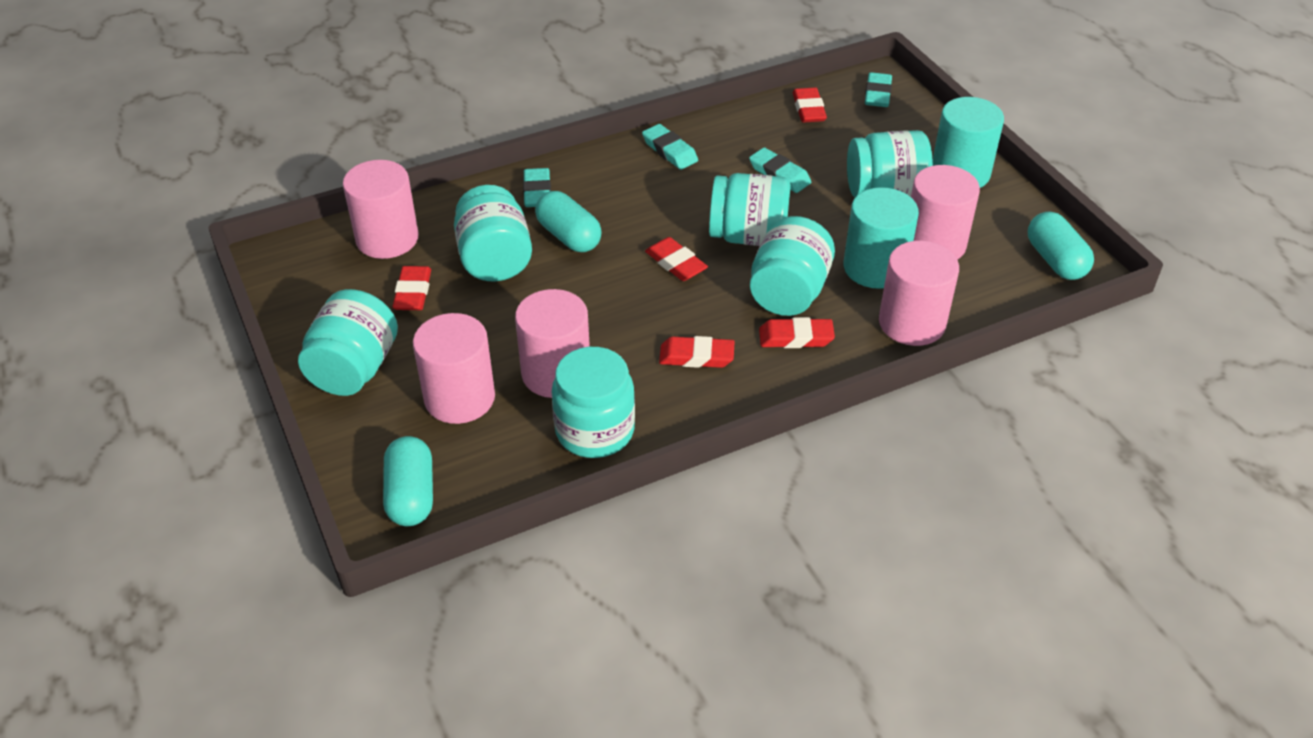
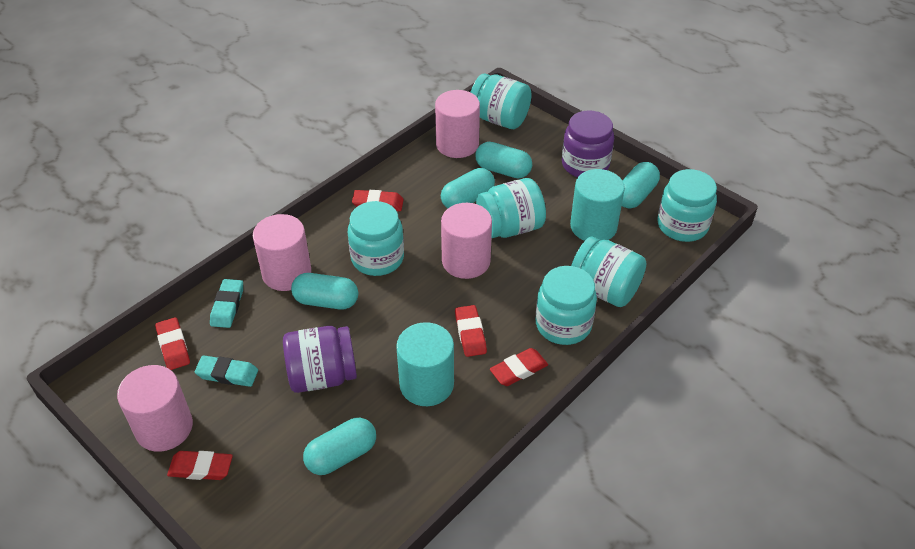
pink cylinder: [343,160,419,259] [413,313,495,424] [515,289,590,398] [879,241,959,346] [911,165,980,260] = 5 -> [117,365,193,452] [253,214,311,291] [435,90,480,158] [441,203,492,279] = 4
purple jar: none = 0 -> [283,326,357,393] [562,110,614,177] = 2
turquoise capsule: [383,436,433,526] [535,191,602,252] [1028,211,1094,280] = 3 -> [291,273,358,310] [303,418,376,475] [441,168,495,208] [475,142,532,179] [622,162,660,208] = 5
turquoise eraser: [523,168,551,207] [642,124,698,170] [749,148,811,193] [865,72,892,107] = 4 -> [195,355,258,387] [210,279,243,328] = 2

